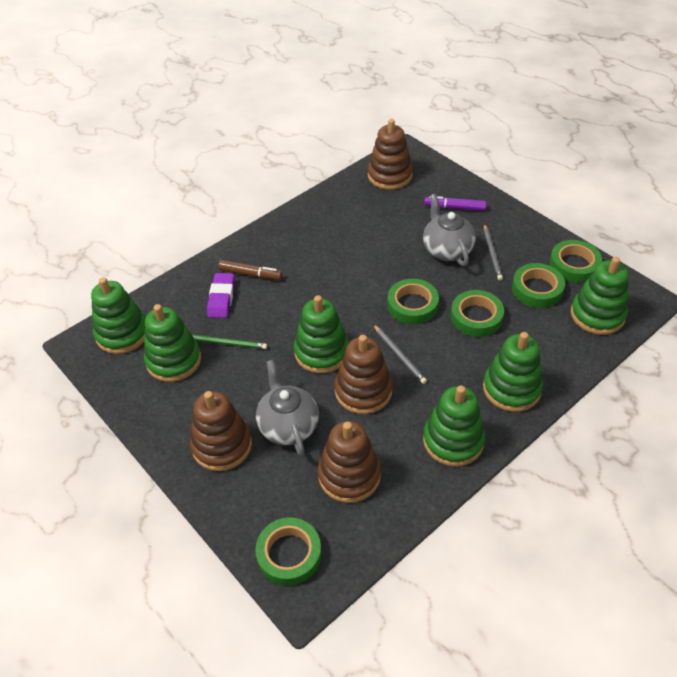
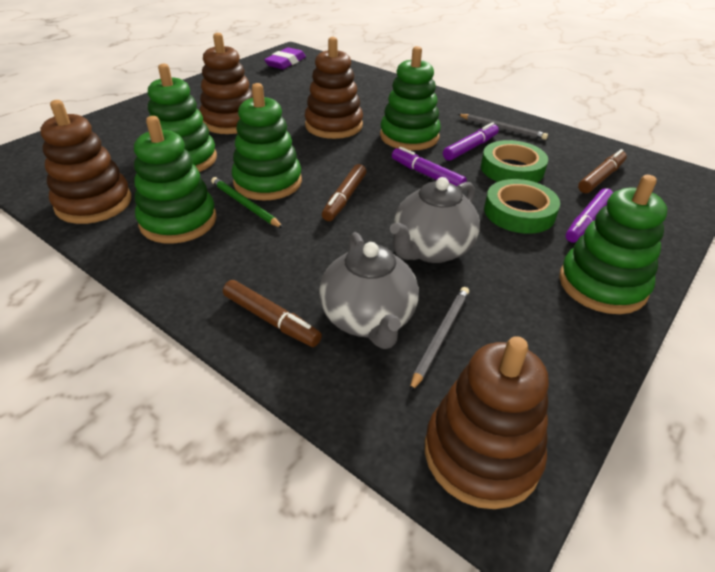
brown marker: [218,260,282,280] = 1 -> [223,280,322,347] [322,164,366,221] [578,149,627,193] = 3
green stacking toy: [91,277,146,354] [144,304,201,382] [294,295,349,373] [423,386,485,467] [483,332,543,412] [571,257,629,335] = 6 -> [134,116,217,244] [148,63,217,172] [232,83,302,201] [380,46,441,151] [559,175,667,314] = 5
green tape: [255,517,322,586] [387,279,439,325] [451,290,504,337] [512,263,565,308] [549,240,602,283] = 5 -> [481,140,548,183] [484,179,560,234] = 2
purple marker: [425,196,486,211] = 1 -> [392,147,467,186] [443,122,499,161] [566,188,613,243] = 3

